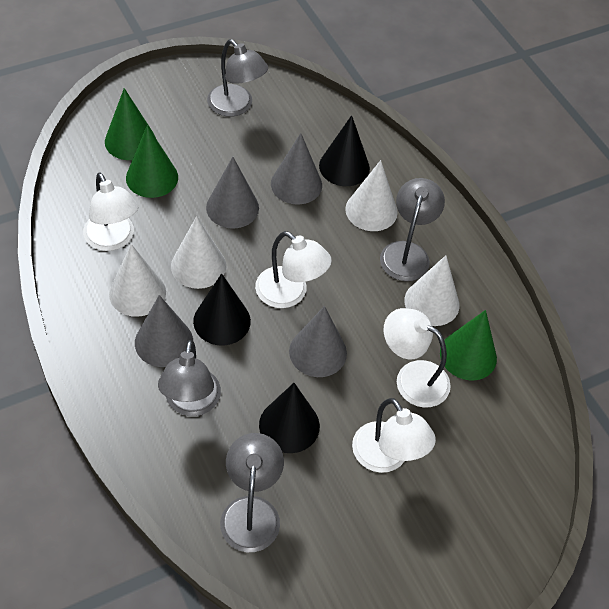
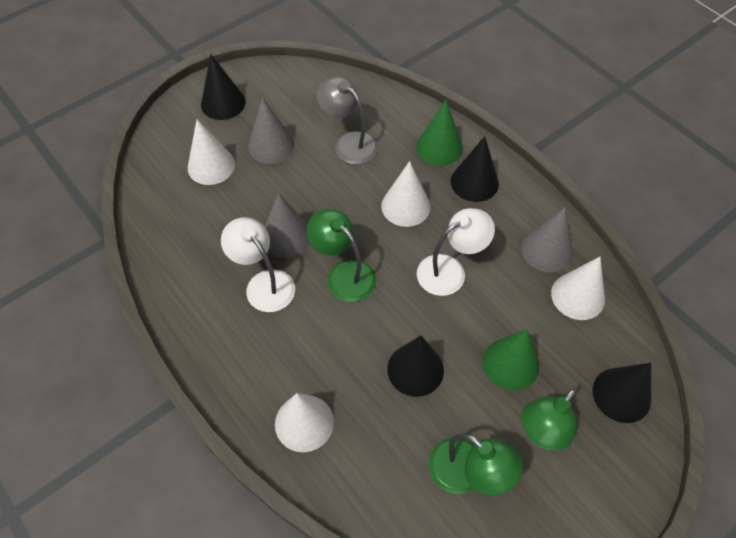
black cone: [193,273,251,345] [259,383,320,453] [319,115,370,186] = 3 -> [201,54,246,120] [387,335,444,397] [451,136,499,202] [593,363,651,423] = 4
green cone: [105,88,156,160] [126,125,178,198] [440,310,497,381] = 3 -> [416,100,463,166] [483,329,539,391] = 2
green lamp: none = 0 -> [307,209,376,302] [429,434,523,495] [521,388,578,451] = 3
grey cone: [135,295,193,367] [206,157,259,229] [271,133,322,204] [289,306,347,377] = 4 -> [248,98,295,164] [265,193,310,258] [521,208,573,272] = 3
grey lamp: [158,340,221,416] [207,39,268,117] [220,433,284,552] [380,178,445,281] = 4 -> [317,77,378,165] = 1
white lamp: [83,173,138,251] [255,231,332,308] [352,398,436,473] [384,308,451,408] = 4 -> [221,217,295,312] [417,208,495,296] = 2

